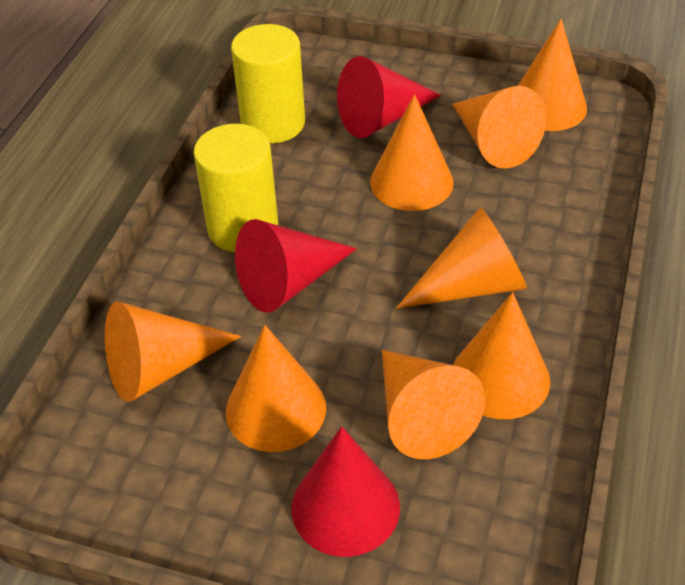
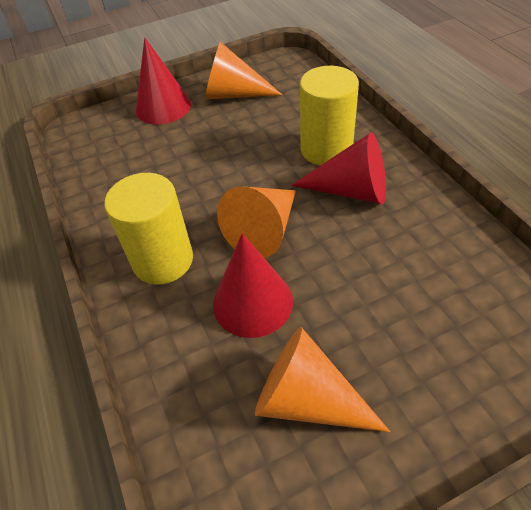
orange cone: [105,301,241,402] [226,325,326,452] [370,94,454,211] [382,350,485,459] [396,207,527,309] [452,86,546,169] [453,292,550,419] [518,19,587,131] = 8 -> [205,42,282,99] [217,186,296,258] [255,327,390,432] = 3

